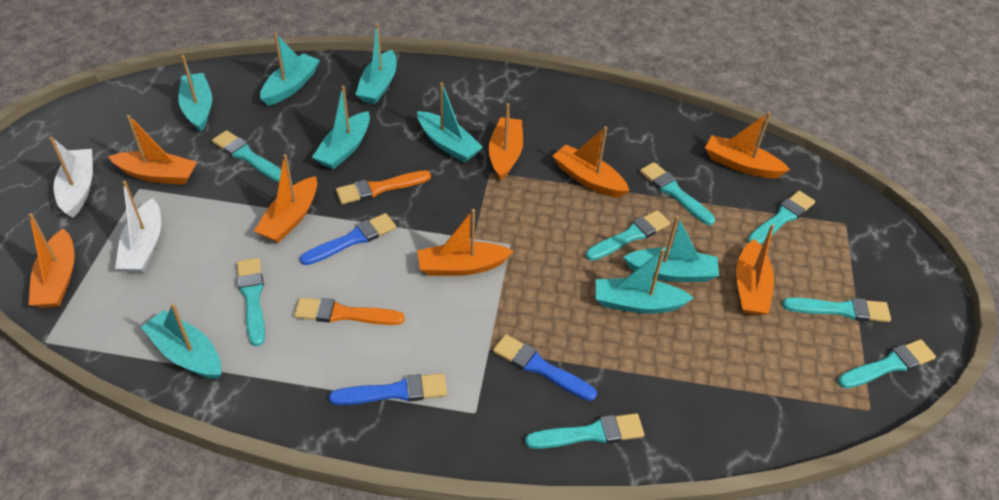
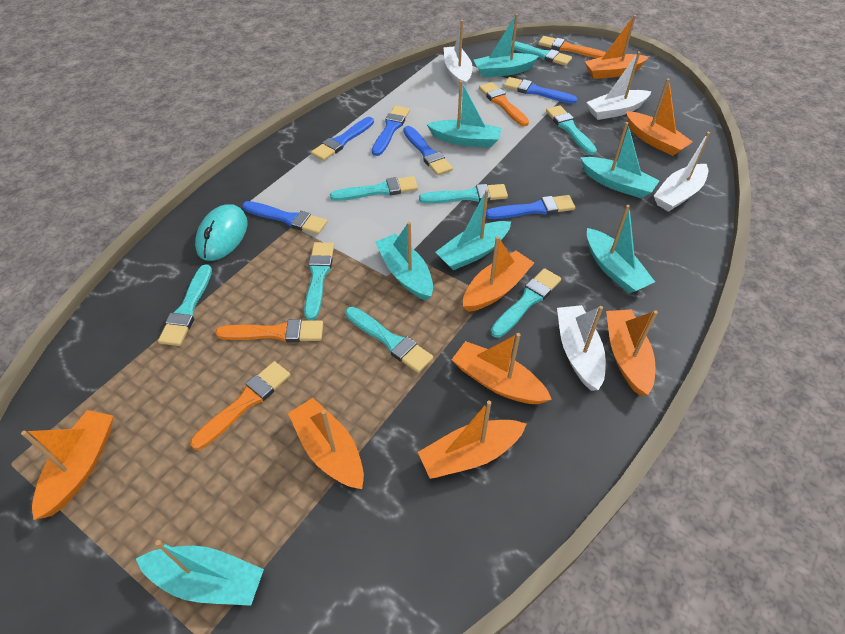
blue brush: [300,213,396,265] [329,373,447,405] [493,334,597,401] = 3 -> [242,201,327,235] [311,117,374,161] [372,106,410,156] [403,126,453,176] [486,195,575,219] [504,77,577,104] = 6
orange brush: [294,298,405,325] [336,171,431,204] = 2 -> [190,361,290,450] [215,319,323,342] [479,82,529,126] [538,36,606,58] = 4
turquoise boat: [141,304,221,379] [178,55,212,132] [260,33,320,106] [312,86,370,169] [355,23,396,104] [417,82,483,162] [596,249,694,314] [623,216,719,282] = 8 -> [136,540,264,606] [375,222,433,301] [426,81,501,148] [435,190,511,270] [474,14,539,77] [580,122,659,198] [587,205,655,294] = 7
turquoise mouse: none = 0 -> [195,204,248,261] = 1
white boat: [49,136,93,218] [115,181,161,273] = 2 -> [443,20,473,89] [557,305,606,391] [586,51,652,120] [654,132,710,212] = 4

